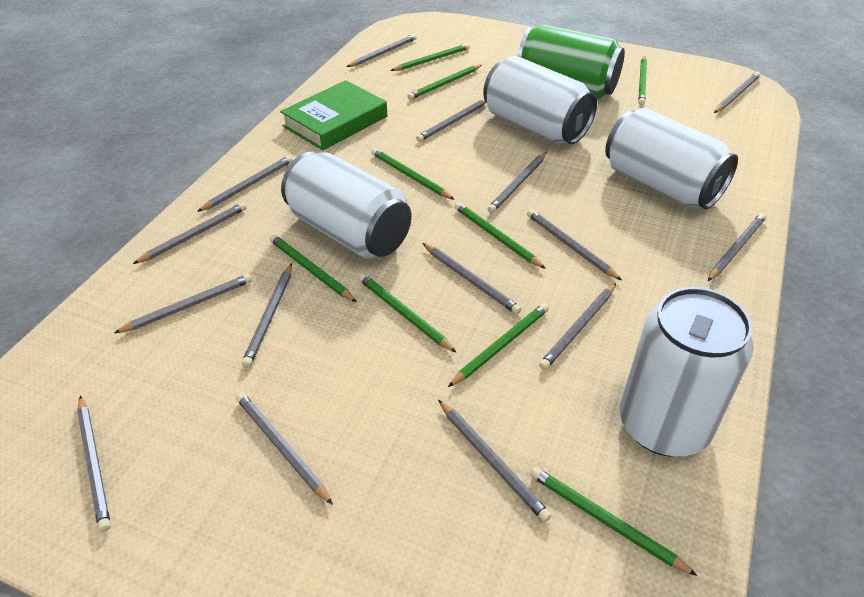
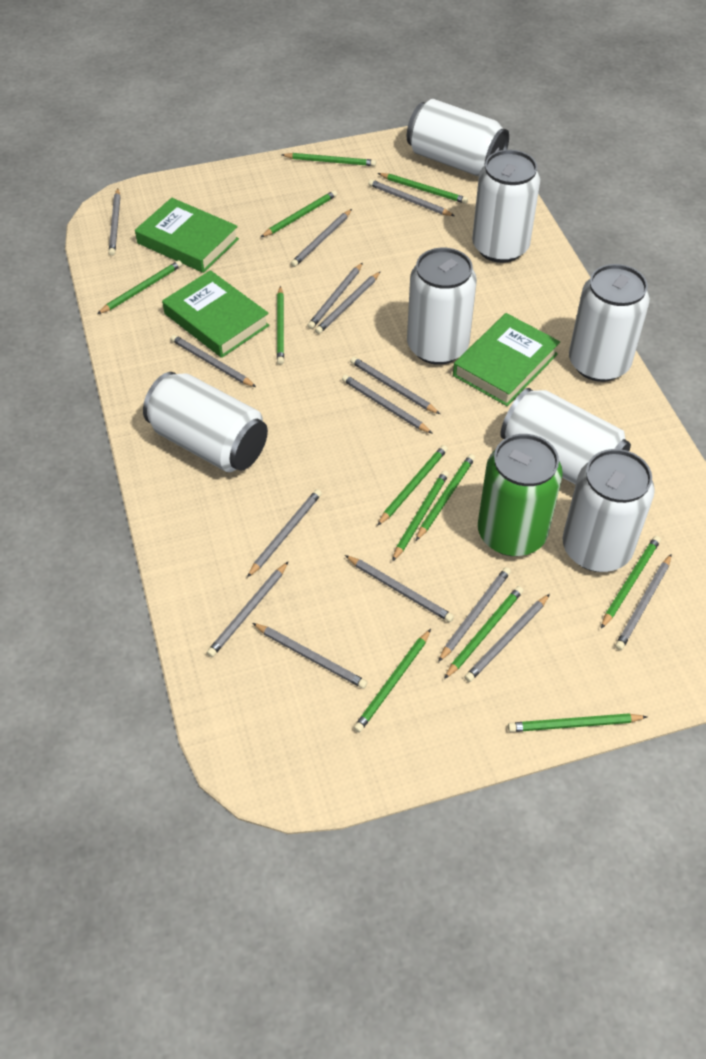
green book: [280,80,387,150] = 1 -> [135,198,239,273] [162,270,269,358] [453,313,560,406] = 3
green pencil: [270,234,357,302] [358,274,456,352] [371,148,455,200] [390,43,470,71] [407,65,481,100] [448,303,549,387] [454,202,546,269] [530,467,698,576] [638,56,647,105] = 9 -> [97,260,182,314] [261,190,337,237] [277,286,284,365] [282,153,376,166] [354,629,431,732] [377,445,448,526] [378,173,468,204] [392,470,449,562] [416,454,475,541] [444,586,523,679] [508,713,647,732] [601,536,661,629] = 12
white can: [281,152,412,259] [483,56,597,144] [605,108,738,209] [620,287,753,456] = 4 -> [143,372,268,472] [407,99,509,176] [407,248,477,365] [472,150,540,263] [500,388,631,485] [563,449,655,572] [569,264,650,382] = 7

